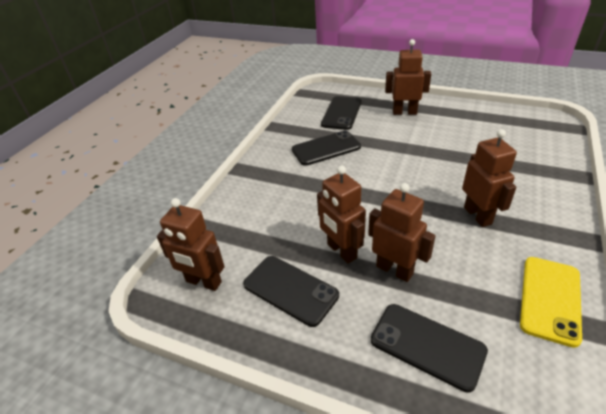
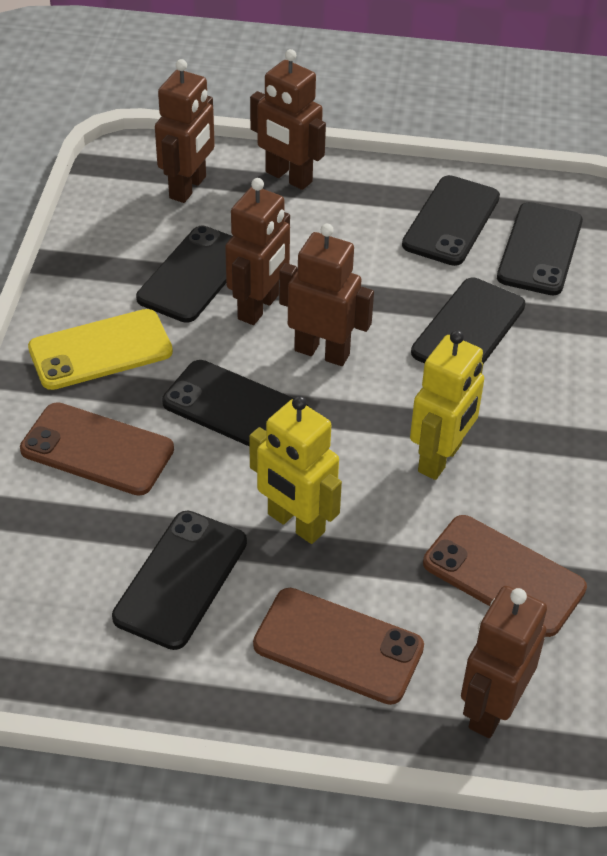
black phone: [243,256,339,327] [292,130,361,166] [321,96,361,130] [371,304,488,393] = 4 -> [112,511,247,650] [136,226,232,323] [162,360,309,447] [402,175,500,266] [411,278,526,364] [497,202,583,296] = 6
brown phone: none = 0 -> [20,402,174,496] [253,588,424,705] [423,515,587,637] = 3
yellow robot: none = 0 -> [249,396,342,544] [410,330,484,480] = 2

